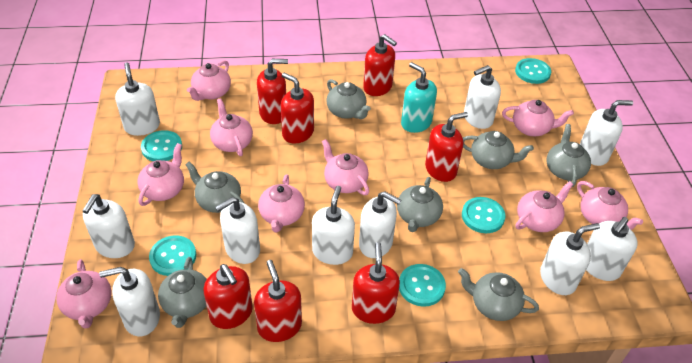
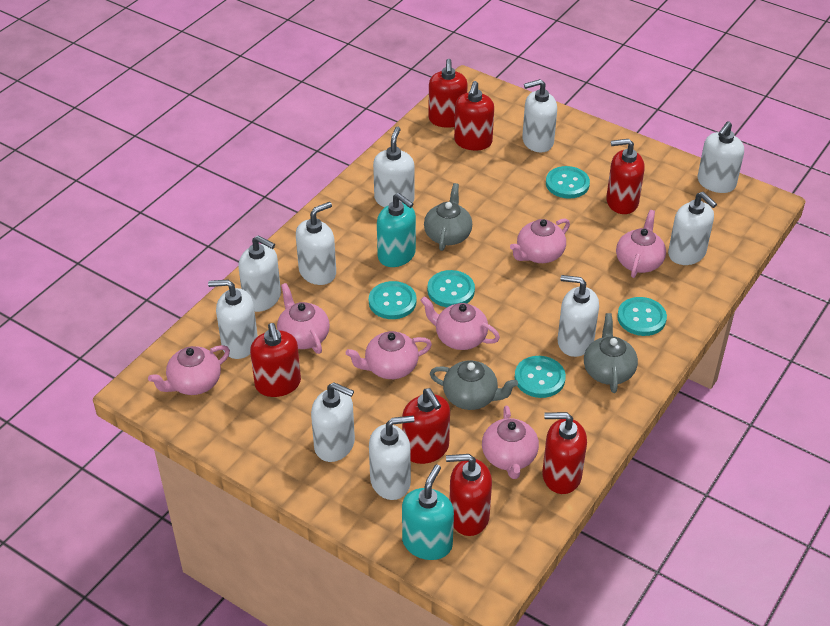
grey teapot: [158,257,207,328] [185,162,245,213] [326,79,371,119] [397,177,443,232] [458,268,539,321] [463,131,534,169] [547,124,591,187] = 7 -> [424,183,472,251] [430,361,518,410] [584,313,638,393] = 3
pink teapot: [56,259,111,329] [137,143,184,206] [187,60,231,101] [210,98,253,156] [258,174,305,233] [322,139,369,195] [502,100,574,136] [515,181,573,232] [577,181,643,230] = 9 -> [148,345,230,395] [277,283,330,354] [346,331,432,379] [420,296,500,350] [482,406,539,479] [510,218,570,263] [616,210,666,278] = 7
turquoise soap dispenser: [401,62,437,133] = 1 -> [377,193,416,267] [402,465,454,560] = 2

